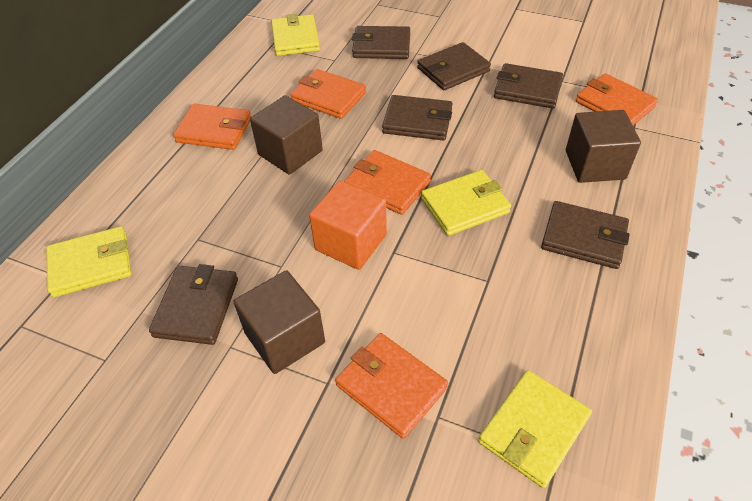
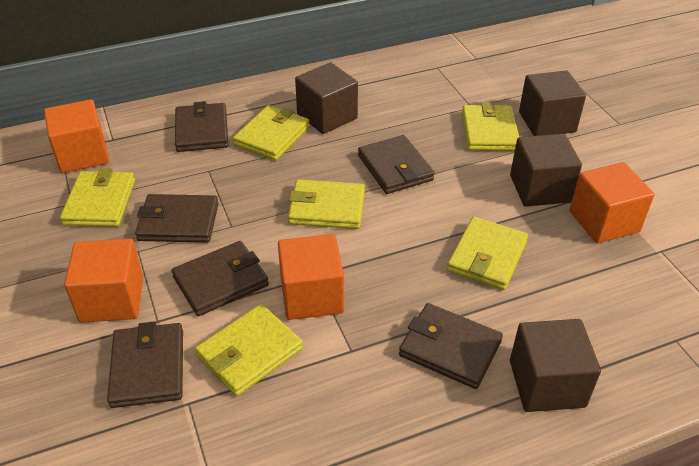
brown cube: [234,270,325,374] [250,95,323,175] [566,110,641,183] = 3 -> [295,62,358,134] [510,134,582,207] [510,319,601,412] [519,70,586,136] = 4
orange cube: [309,180,387,270] = 1 -> [44,99,109,173] [64,239,143,323] [278,234,344,320] [569,162,654,243] = 4
orange wallet: [173,104,251,150] [290,69,366,119] [335,333,448,439] [344,150,431,215] [576,73,658,126] = 5 -> none = 0
yellow wallet: [46,226,131,297] [271,14,320,56] [421,170,511,236] [478,370,592,488] = 4 -> [60,168,135,227] [195,304,303,396] [233,105,310,161] [288,179,365,229] [447,216,528,290] [462,102,519,151] = 6

